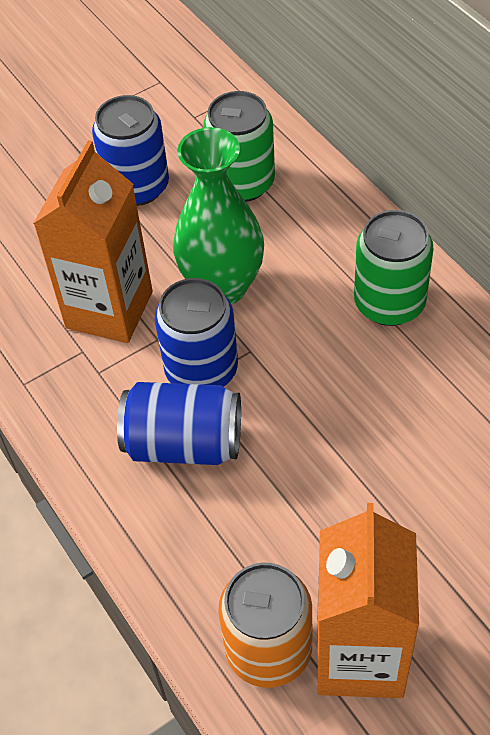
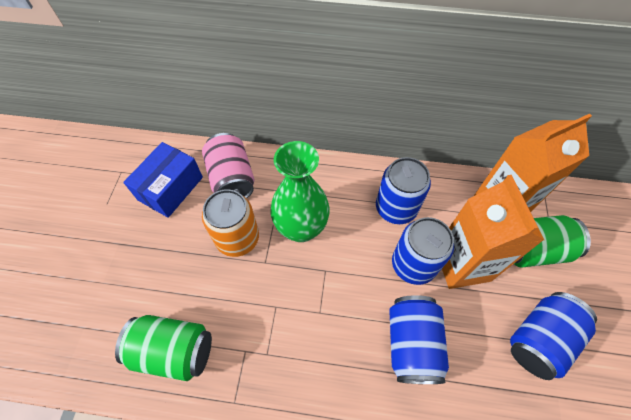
blue box: none = 0 -> [123,142,203,218] = 1
blue can: [92,95,169,206] [117,382,241,465] [155,278,238,387] = 3 -> [376,157,431,224] [389,295,449,384] [392,217,454,285] [510,292,597,380] = 4
pink can: none = 0 -> [202,133,255,198] = 1

